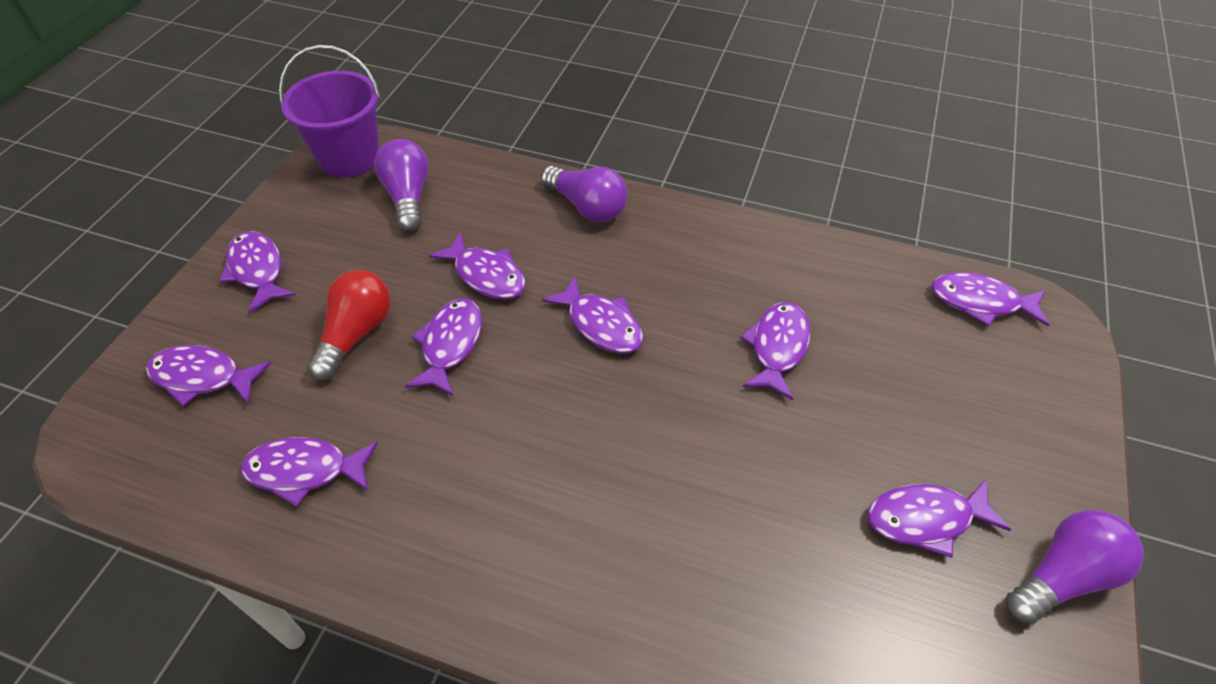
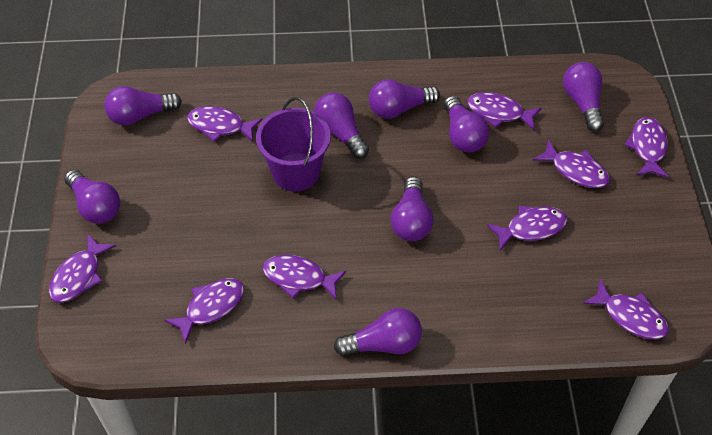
purple light bulb: [374,139,429,232] [541,166,627,222] [1005,510,1144,624] = 3 -> [64,169,120,224] [105,86,182,125] [314,93,369,159] [334,308,422,356] [369,79,440,119] [391,177,433,241] [444,96,489,152] [563,62,604,132] = 8
red light bulb: [307,270,391,381] = 1 -> none = 0

